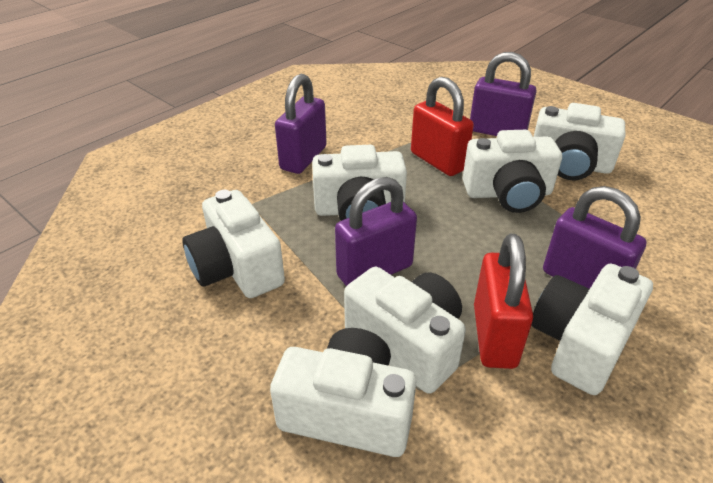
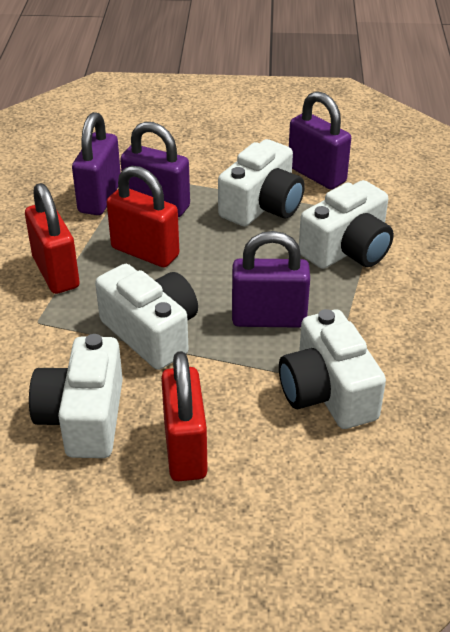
red padlock: [411,77,474,176] [474,234,533,369] = 2 -> [25,183,80,294] [107,166,179,267] [161,351,208,481] = 3
white camera: [182,190,285,298] [270,328,416,457] [312,145,407,221] [344,267,466,394] [463,130,562,213] [531,264,653,395] [534,103,625,180] = 7 -> [29,334,123,458] [95,264,198,370] [218,139,305,226] [279,309,386,429] [299,180,394,269] = 5

